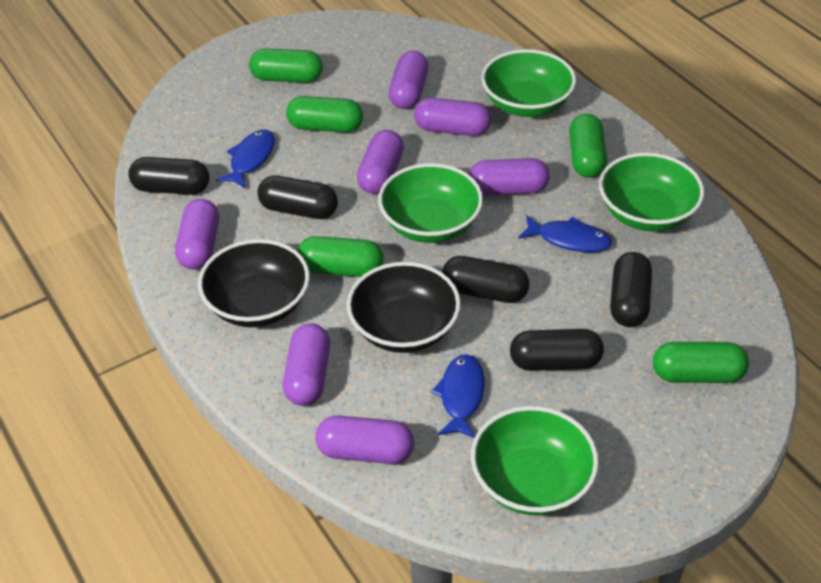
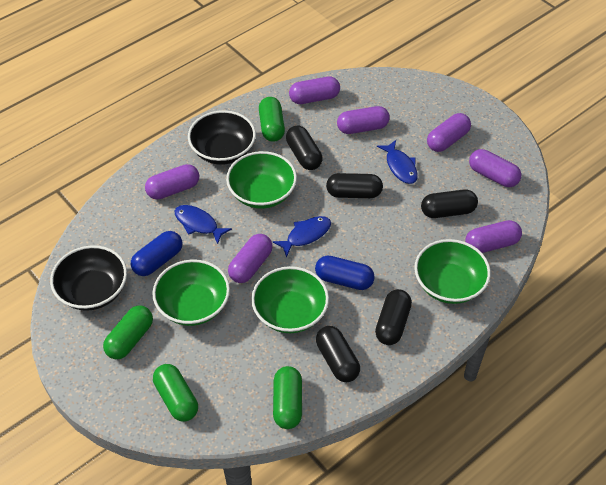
blue capsule: none = 0 -> [131,231,183,276] [315,255,375,290] = 2
green capsule: [249,48,323,83] [286,96,363,133] [297,236,384,277] [569,114,607,178] [653,342,749,383] = 5 -> [103,306,153,359] [153,364,198,422] [259,97,285,142] [273,366,302,429] = 4

